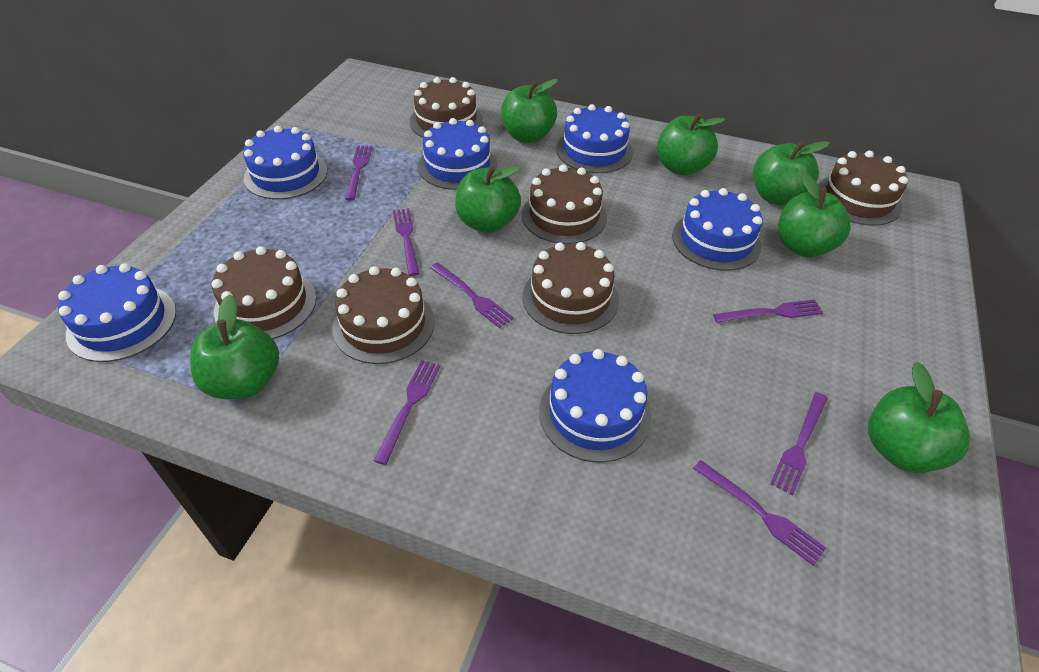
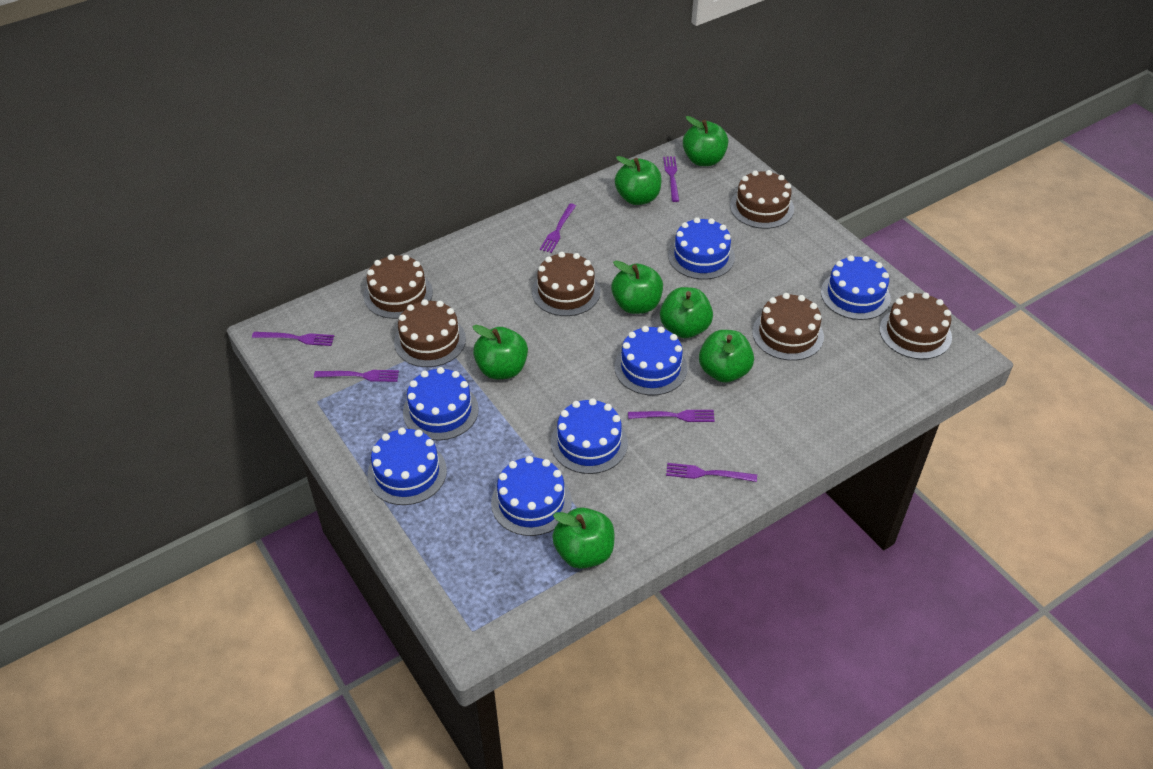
blue cake: [58,263,176,362] [243,126,327,199] [418,118,497,190] [539,349,651,463] [556,104,633,173] [672,188,763,271] = 6 -> [367,427,447,505] [403,367,479,440] [491,456,572,536] [551,398,628,474] [614,326,687,395] [668,217,735,280] [821,255,891,320] = 7
purple fork: [345,146,372,201] [374,360,441,465] [393,208,420,276] [430,262,514,328] [693,460,826,566] [713,299,823,323] [770,392,828,495] = 7 -> [252,332,334,346] [314,370,399,382] [540,203,576,253] [628,410,715,422] [663,156,679,202] [666,463,757,482] = 6

